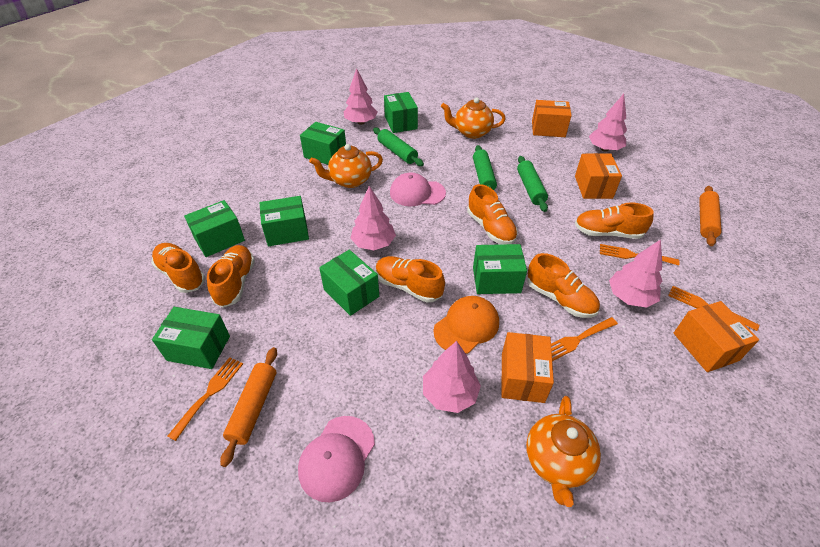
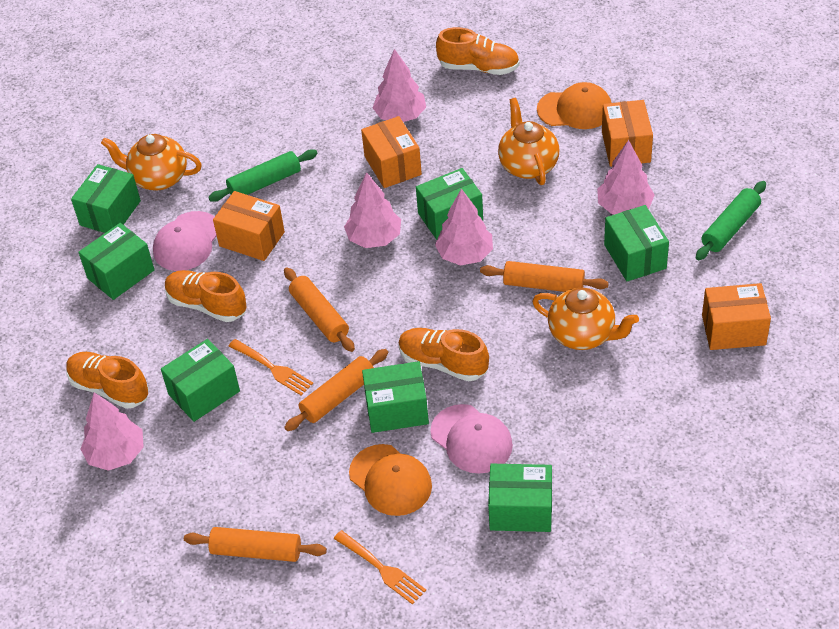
green rolling pin: [373,128,424,166] [473,145,497,190] [517,156,548,212] = 3 -> [208,149,318,202] [696,181,766,260] = 2
orange cap: [433,296,499,354] = 1 -> [349,444,432,516] [537,82,612,129] = 2
orange fork: [167,357,243,441] [551,317,618,361] [600,244,680,266] [668,286,759,331] = 4 -> [229,339,313,396] [333,530,426,605] = 2
orange rolling pin: [220,347,277,467] [699,186,721,246] = 2 -> [184,527,327,562] [284,267,355,352] [284,349,388,431] [480,261,609,292] = 4
orange shoe: [151,243,205,293] [207,245,255,308] [376,256,445,303] [467,184,518,244] [527,253,600,318] [575,203,654,239] = 6 -> [66,352,149,409] [165,270,247,322] [398,328,489,381] [436,27,519,75] = 4

